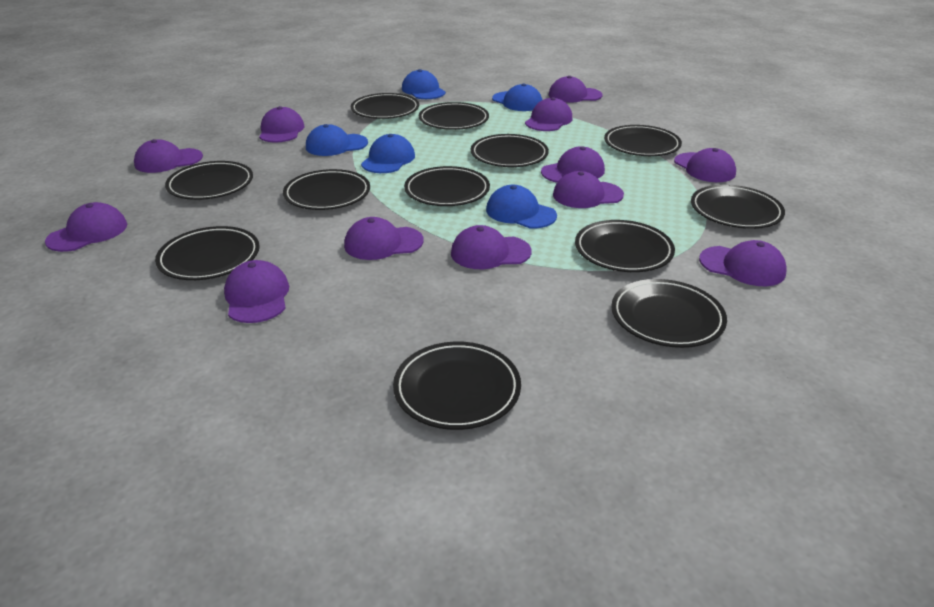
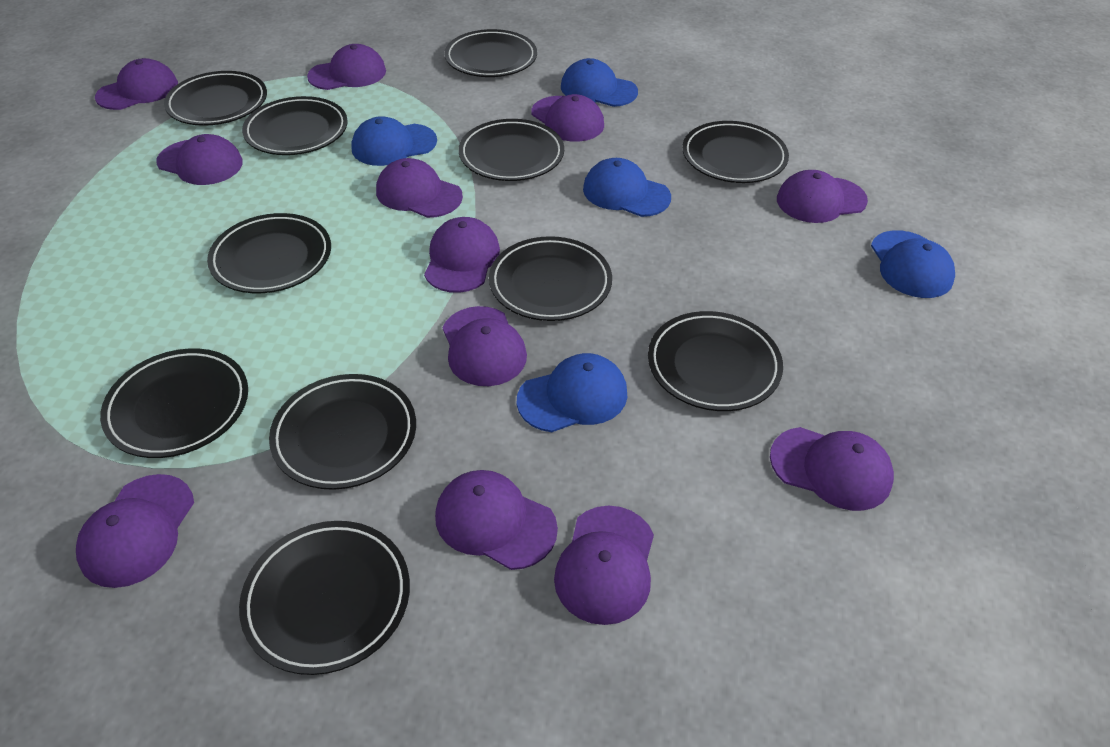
black plate: [155,226,260,280] [165,161,253,200] [283,169,370,210] [351,93,419,119] [393,342,521,430] [404,166,490,206] [419,102,489,130] [471,134,549,167] [575,220,675,272] [604,125,682,156] [611,279,727,348] [691,185,785,229] = 12 -> [100,348,248,458] [164,71,267,126] [207,213,331,293] [239,521,410,675] [242,96,348,155] [269,374,416,490] [444,29,537,77] [458,119,564,181] [489,236,612,321] [648,311,783,411] [682,121,789,183] = 11

